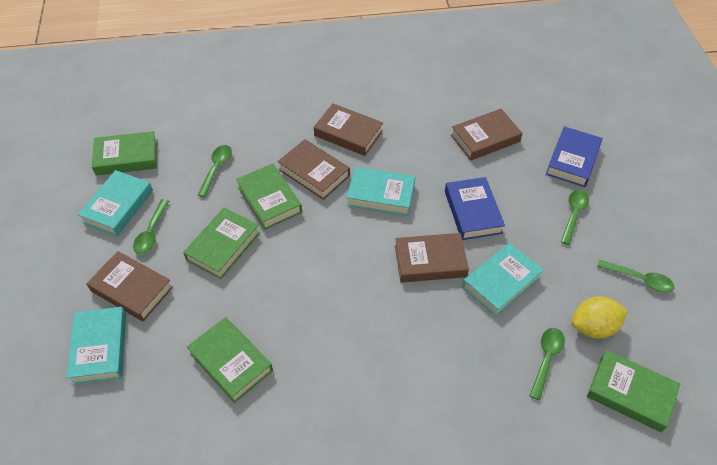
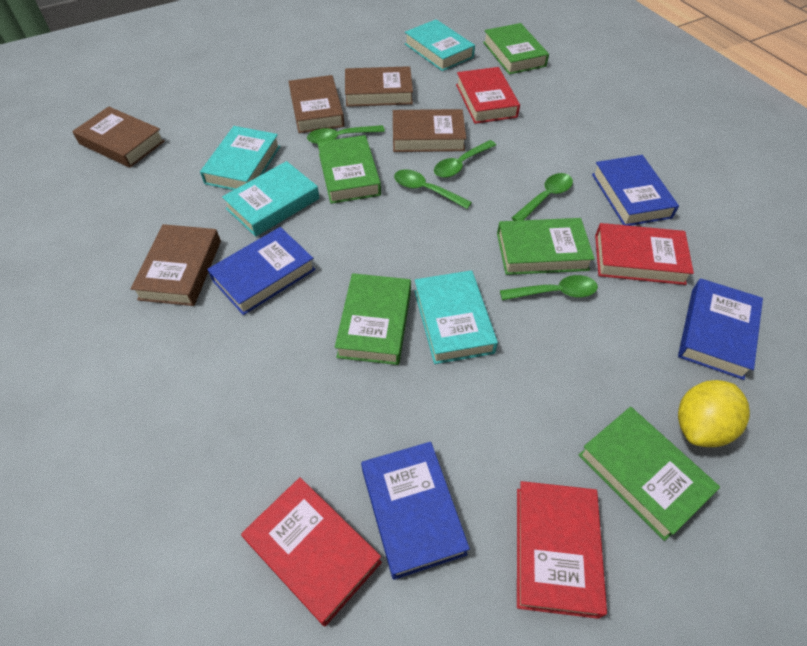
blue book: [445,177,505,240] [546,126,602,187] = 2 -> [207,227,316,315] [361,442,470,580] [592,155,679,226] [678,278,763,380] = 4
red book: none = 0 -> [241,477,382,626] [456,67,520,124] [517,481,607,619] [595,223,694,285] = 4

